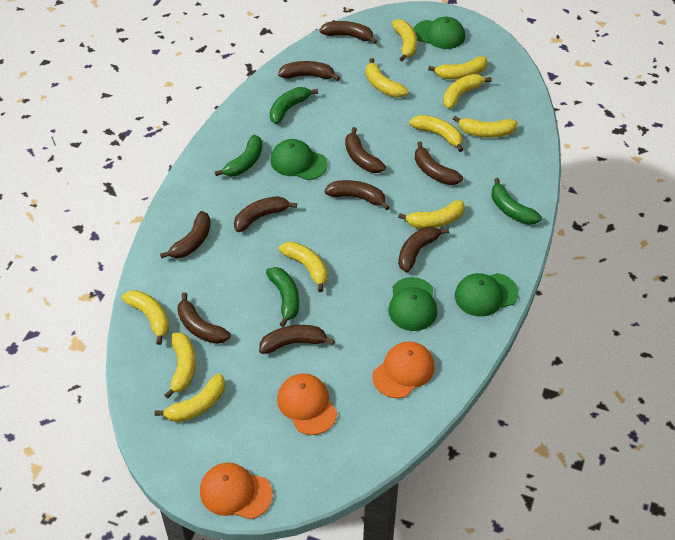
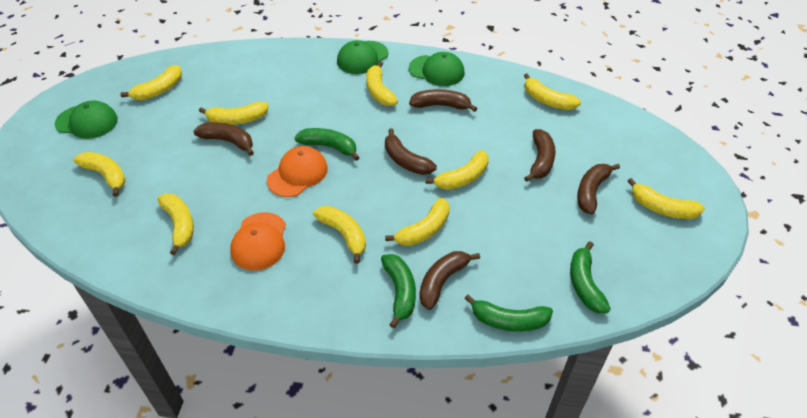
brown banana: [160,211,211,258] [177,292,231,344] [234,196,297,232] [259,325,335,354] [278,61,340,81] [320,21,377,44] [324,180,390,210] [345,127,386,173] [398,227,449,272] [415,142,463,185] = 10 -> [193,122,254,156] [385,128,437,175] [409,89,477,112] [419,251,480,310] [524,129,556,182] [577,164,620,214] = 6
green cap: [270,139,328,180] [388,277,437,331] [413,17,465,49] [455,273,519,317] = 4 -> [55,101,118,139] [337,40,388,74] [409,52,465,86] = 3
orange cap: [200,463,273,519] [277,373,337,435] [372,341,435,398] = 3 -> [230,212,286,271] [267,146,328,197] = 2
yellow banana: [122,290,169,345] [155,374,225,422] [164,333,196,399] [279,242,328,292] [366,58,408,98] [392,19,417,61] [398,200,465,229] [409,115,463,152] [428,56,487,79] [443,74,492,109] [453,116,518,138] = 11 -> [73,152,126,197] [120,65,182,100] [157,193,194,255] [199,102,269,125] [313,206,366,264] [367,62,398,106] [385,198,450,246] [426,150,489,190] [524,73,581,110] [628,178,705,219] = 10

